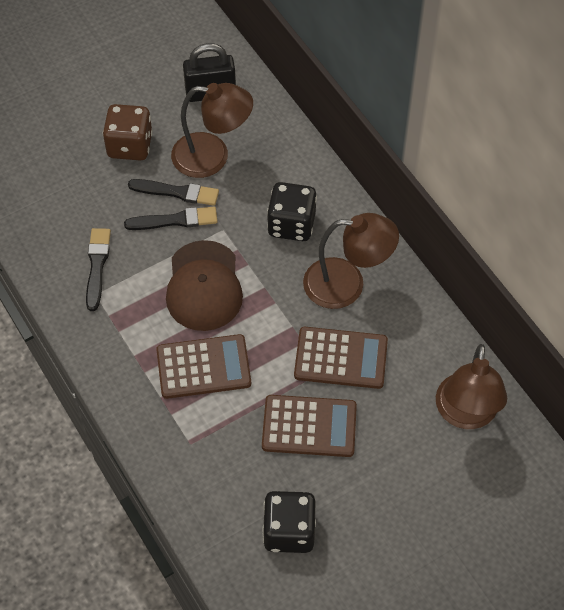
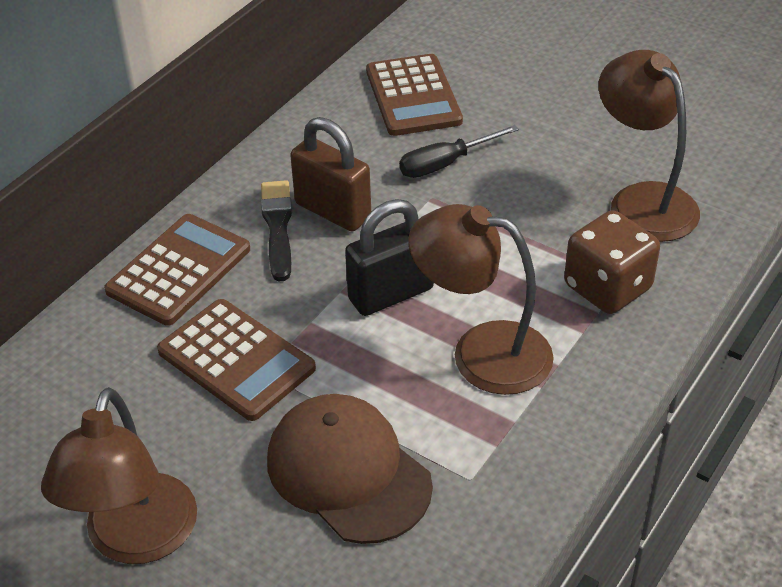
black brush: [86,228,111,311] [124,207,218,230] [128,179,219,206] = 3 -> [261,180,292,281] = 1
black dice: [262,491,316,553] [267,182,317,241] = 2 -> none = 0
black screwdriver: none = 0 -> [399,125,519,178] = 1
brown padlock: none = 0 -> [290,117,371,232] = 1

